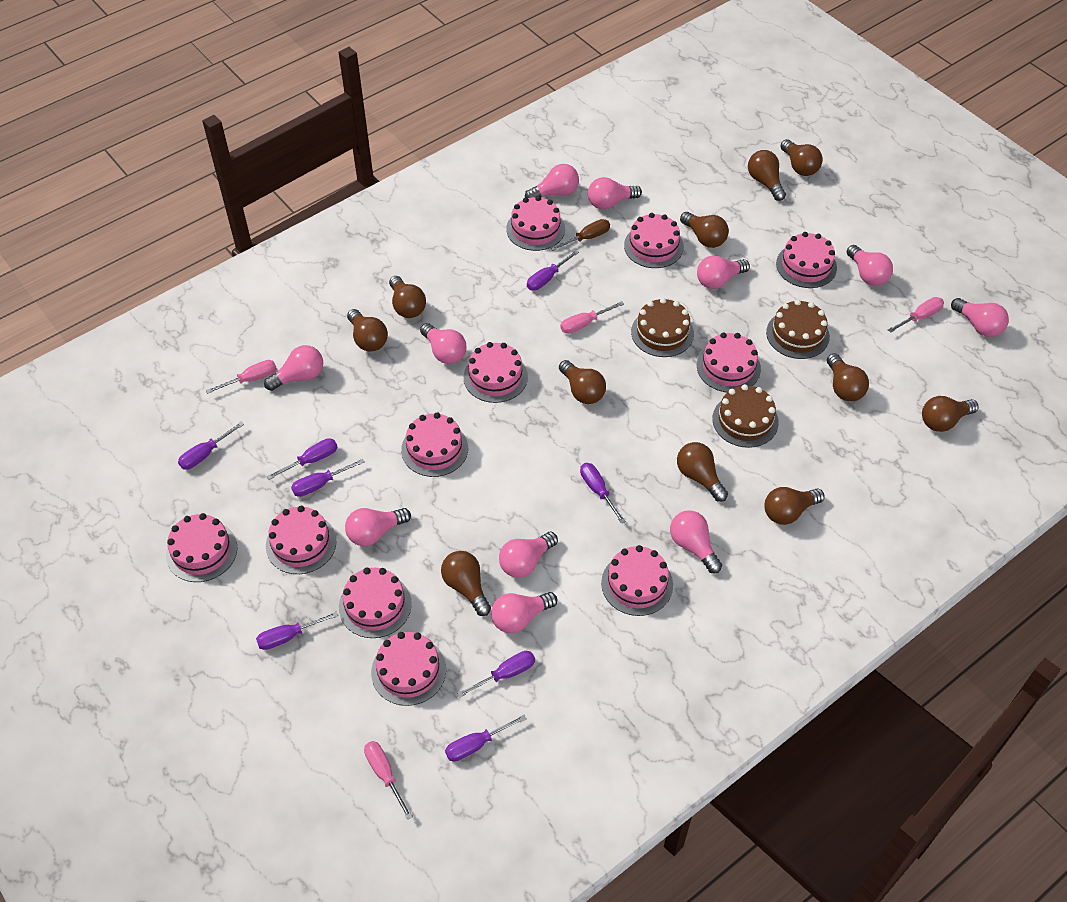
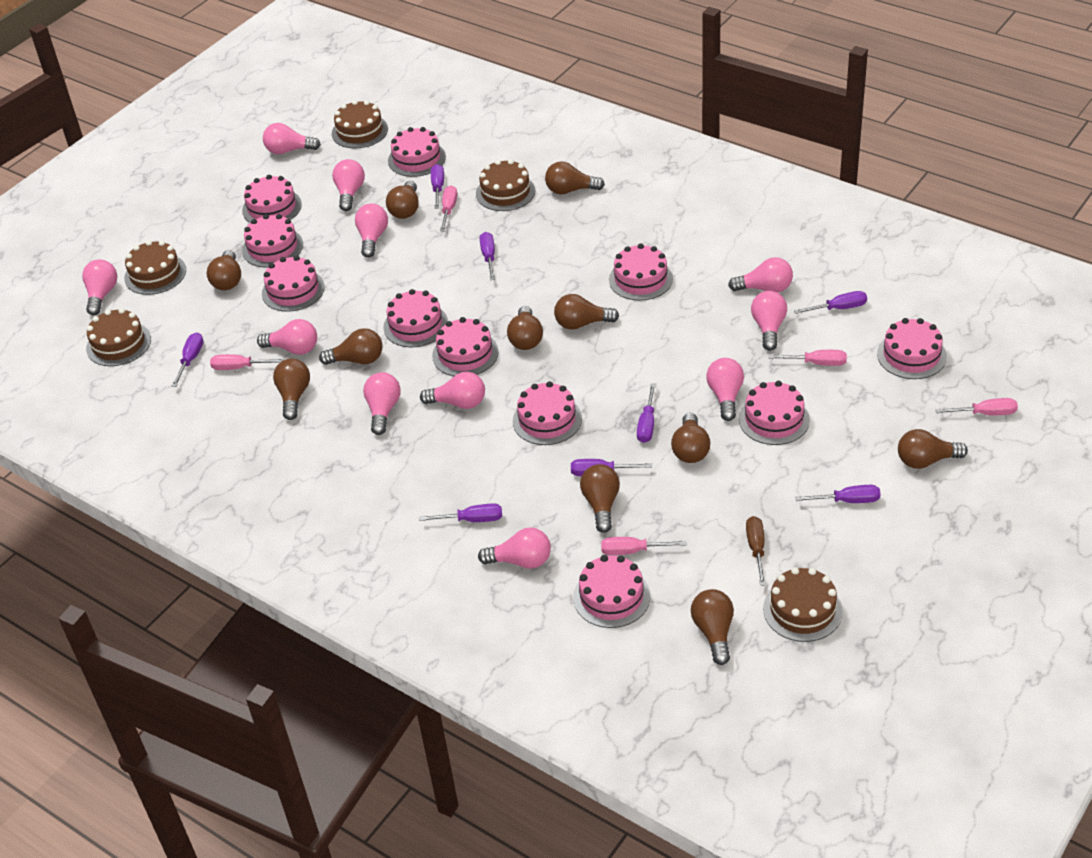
brown cake: [631,298,694,357] [712,384,779,448] [766,300,830,359] = 3 -> [86,308,151,366] [124,240,186,295] [332,100,388,148] [476,159,535,211] [763,567,843,642] = 5
pink screwdriver: [205,360,277,394] [364,741,413,820] [560,301,624,334] [888,297,944,333] = 4 -> [210,354,285,370] [440,185,457,232] [601,537,687,555] [768,350,847,366] [935,398,1018,415] = 5

